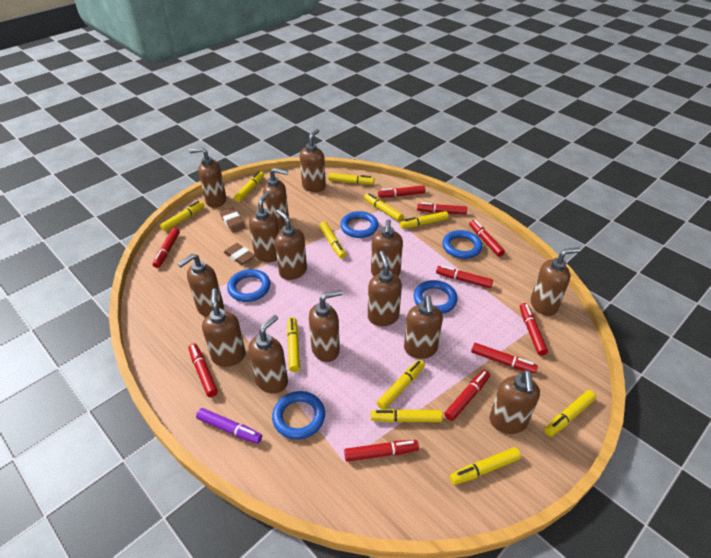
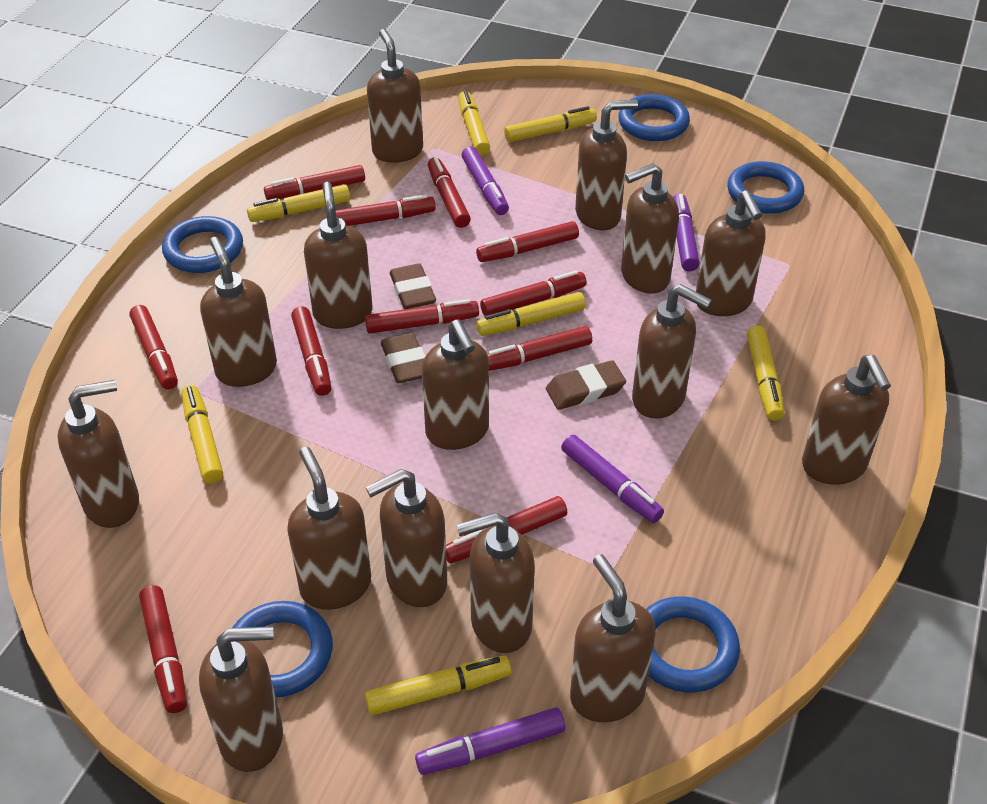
brown eraser: [220,208,246,233] [224,243,255,265] = 2 -> [381,333,425,383] [390,263,436,309] [546,360,626,410] = 3
brown soap dispenser: [177,254,224,317] [189,147,226,208] [202,288,246,367] [248,315,288,394] [249,192,279,262] [263,168,289,229] [275,209,307,280] [300,129,326,192] [309,290,342,362] [368,251,402,326] [371,219,403,276] [404,296,443,359] [489,370,540,434] [531,248,581,316] = 14 -> [57,380,139,528] [199,626,283,772] [200,237,277,387] [287,447,371,610] [304,182,373,329] [365,469,447,607] [367,29,423,163] [422,320,489,450] [456,512,535,653] [570,554,656,722] [575,100,638,231] [621,163,679,293] [632,284,712,419] [696,190,766,316] [802,355,891,485] = 15
purple marker: [196,408,262,444] = 1 -> [415,707,565,775] [462,147,509,215] [561,435,664,523] [673,194,700,271] = 4
red marker: [152,228,180,268] [188,343,218,397] [344,440,419,462] [378,185,425,198] [417,202,467,215] [436,266,493,288] [444,370,490,421] [469,220,505,257] [471,343,538,374] [520,303,548,356] = 10 -> [129,305,178,390] [139,585,187,713] [264,165,365,200] [291,306,331,396] [336,194,436,226] [365,299,479,334] [428,157,471,228] [446,496,567,563] [476,221,579,262] [480,270,587,316] [487,326,592,371] = 11
yellow marker: [160,201,205,231] [234,171,264,202] [287,317,300,372] [319,222,346,259] [328,173,375,185] [364,193,403,221] [371,409,442,422] [377,360,425,410] [400,211,449,229] [450,447,521,485] [544,390,596,437] = 11 -> [181,385,223,484] [247,184,350,222] [365,656,511,715] [458,90,490,155] [476,292,586,336] [504,106,597,142] [747,326,785,421] = 7

